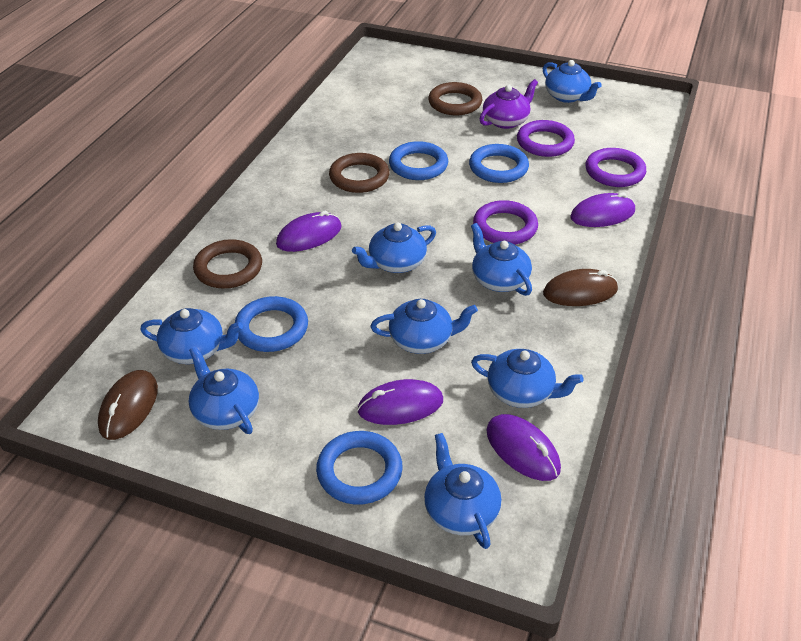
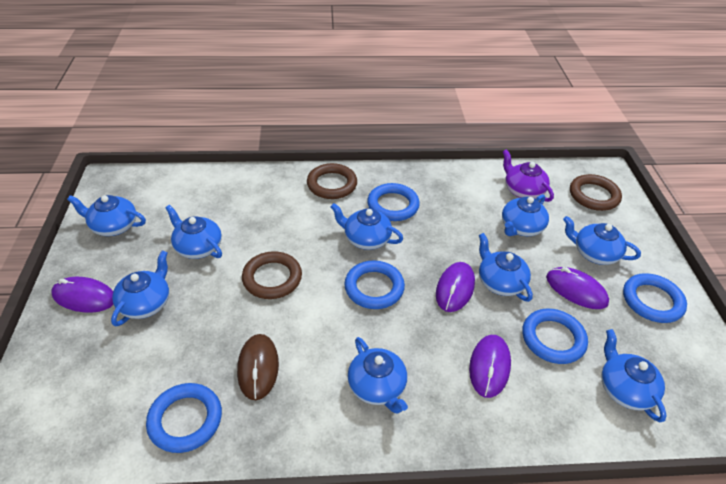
blue ring: [235,296,308,352] [316,431,403,505] [389,141,448,180] [469,144,529,183] = 4 -> [146,383,222,453] [344,260,405,309] [367,183,420,221] [522,309,588,364] [623,273,687,323] = 5
blue teapot: [140,308,243,364] [189,347,259,434] [352,223,436,273] [371,299,478,354] [424,433,501,549] [471,223,532,296] [471,349,583,408] [543,60,602,103] = 8 -> [67,195,146,236] [111,250,169,326] [165,205,222,259] [331,203,403,250] [348,337,408,413] [479,233,533,302] [502,194,549,236] [563,216,641,265] [601,329,667,422] = 9
brown mouse: [98,370,158,440] [543,269,618,306] = 2 -> [237,334,279,400] = 1
purple ring: [473,200,538,245] [517,120,575,157] [585,148,646,187] = 3 -> none = 0

